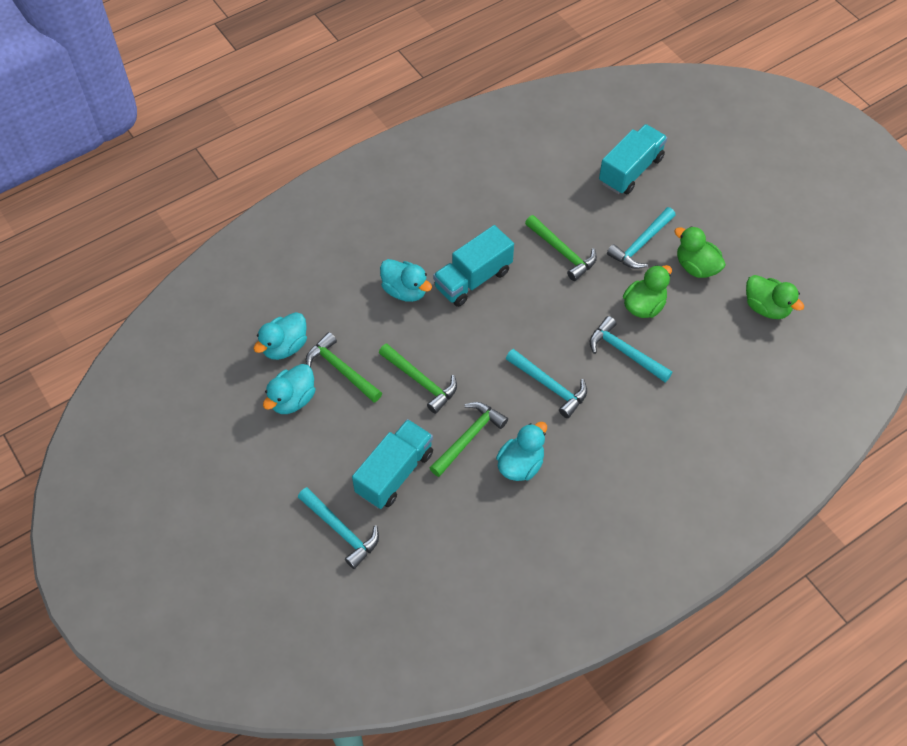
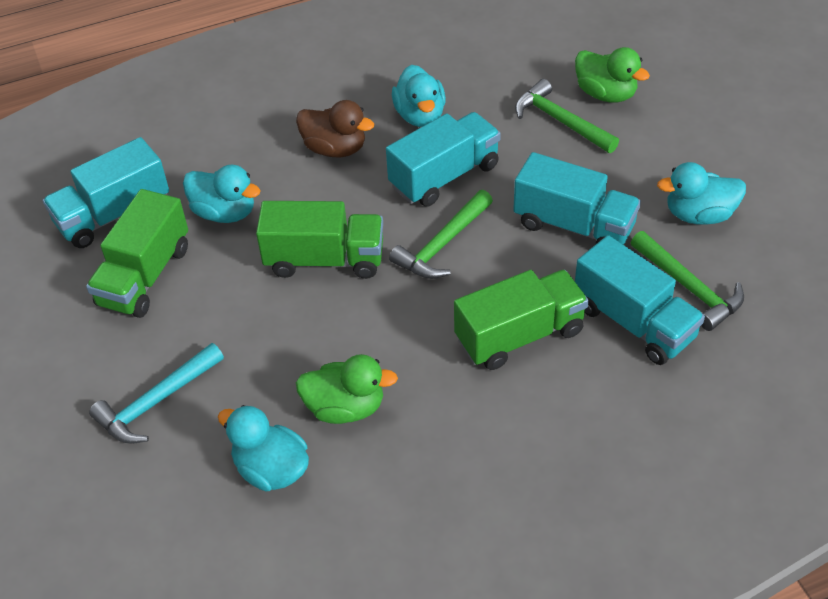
brown duck: none = 0 -> [296,100,374,157] = 1
green duck: [623,265,672,318] [675,226,726,278] [746,275,804,319] = 3 -> [296,354,398,424] [575,47,650,103] = 2
green hammer: [306,332,382,403] [379,343,457,414] [430,402,508,477] [525,215,597,281] = 4 -> [389,190,493,279] [515,79,619,153] [631,231,744,331] = 3
green truck: none = 0 -> [86,189,188,318] [256,201,383,279] [454,270,589,370] = 3
turquoise hammer: [298,487,379,569] [506,349,587,418] [590,316,673,382] [607,207,676,269] = 4 -> [89,343,224,444] = 1
turquoise truck: [352,419,433,509] [433,225,514,307] [599,124,667,194] = 3 -> [42,137,169,248] [386,112,501,207] [513,152,641,245] [575,235,705,365] = 4

